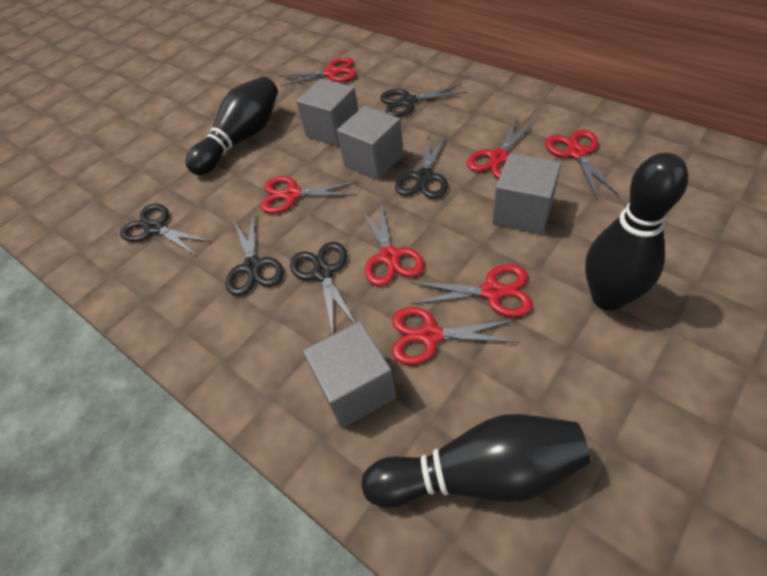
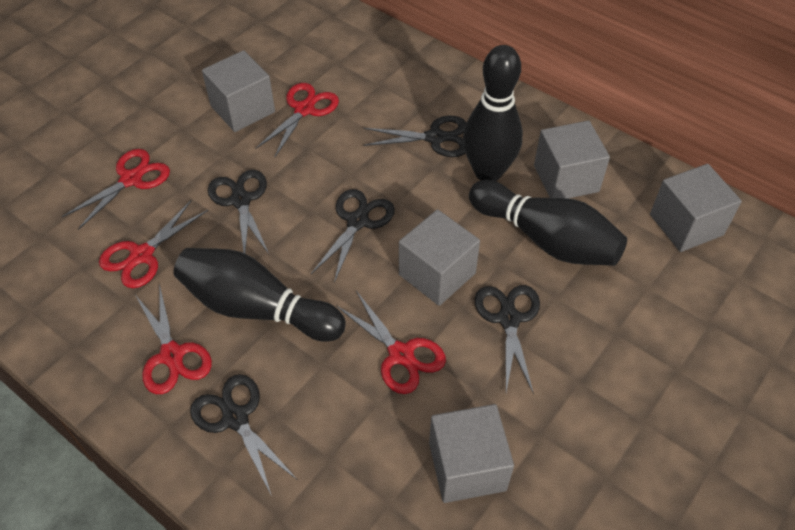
grey cube: [296,79,358,146] [303,321,397,428] [337,106,404,180] [492,154,561,234] = 4 -> [202,50,275,132] [399,209,480,306] [429,404,514,503] [534,121,610,199] [650,164,742,252] = 5
red scissors: [260,176,358,214] [279,57,356,86] [360,204,424,286] [392,307,520,365] [411,264,533,317] [467,118,535,179] [545,130,619,199] = 7 -> [62,149,170,230] [99,199,208,288] [136,284,212,394] [255,83,339,157] [336,291,446,394] = 5

